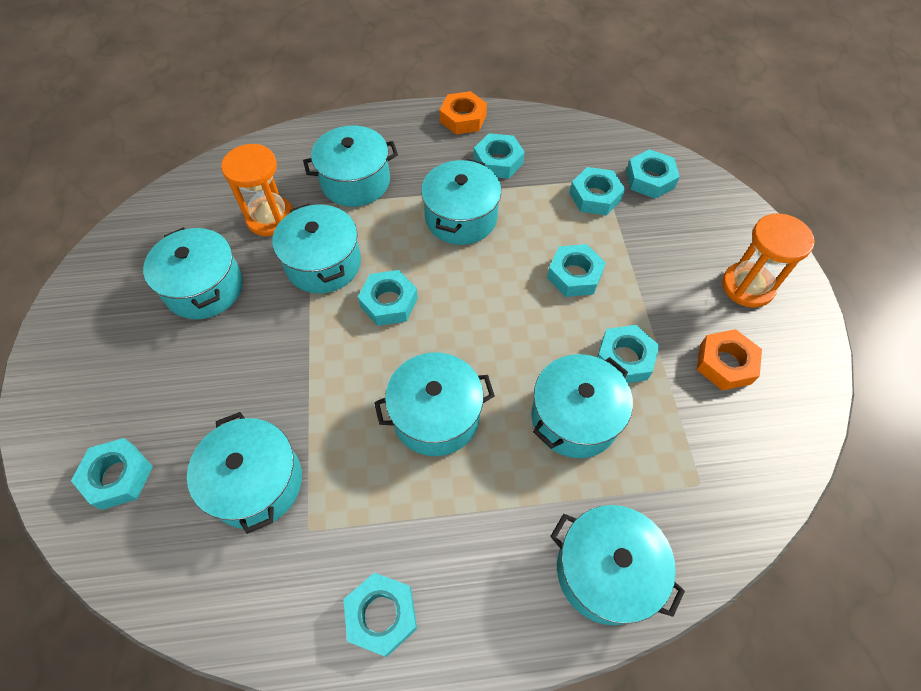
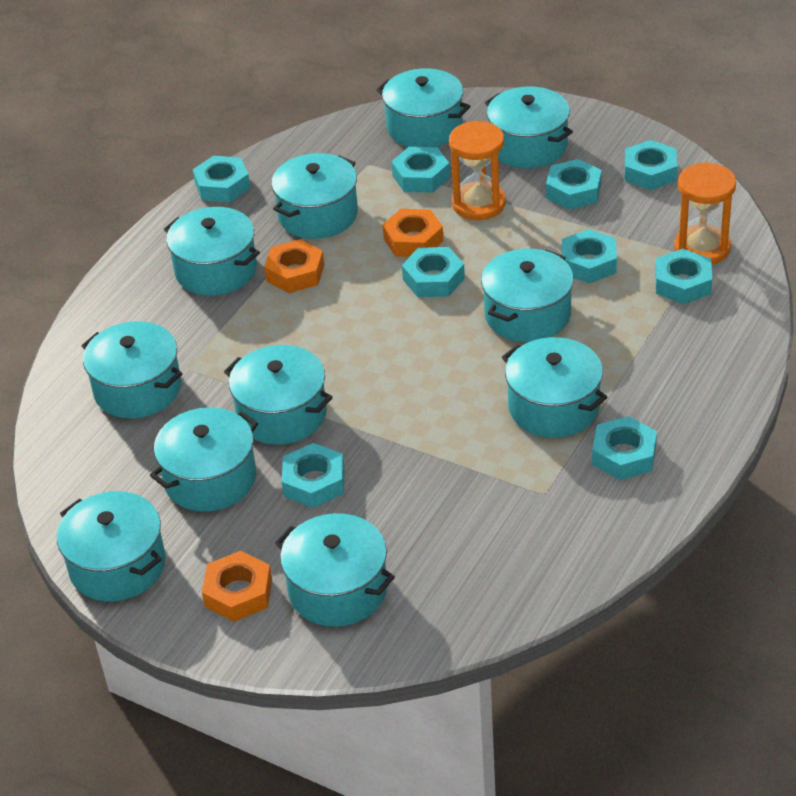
orange nut: [440,91,487,134] [697,329,762,391] = 2 -> [202,551,272,622] [264,239,324,293] [383,209,444,257] = 3
turquoise nut: [71,438,153,510] [343,573,417,657] [358,270,418,326] [474,133,525,179] [547,244,606,297] [570,167,625,215] [597,325,659,383] [626,149,680,199] = 8 -> [193,156,250,203] [282,443,344,508] [391,147,450,193] [402,247,465,297] [546,159,602,210] [562,229,617,284] [592,416,657,480] [625,140,677,190] [655,249,712,304] = 9
turquoise pot: [143,227,243,319] [187,412,302,534] [272,203,361,294] [303,126,398,207] [374,352,495,456] [421,159,501,245] [531,354,633,458] [550,505,685,625] = 8 -> [57,491,166,601] [81,321,182,419] [150,407,258,512] [164,207,260,296] [224,345,333,445] [271,153,358,239] [275,513,395,627] [376,68,470,147] [481,249,574,342] [485,87,573,168] [502,337,608,438] = 11

